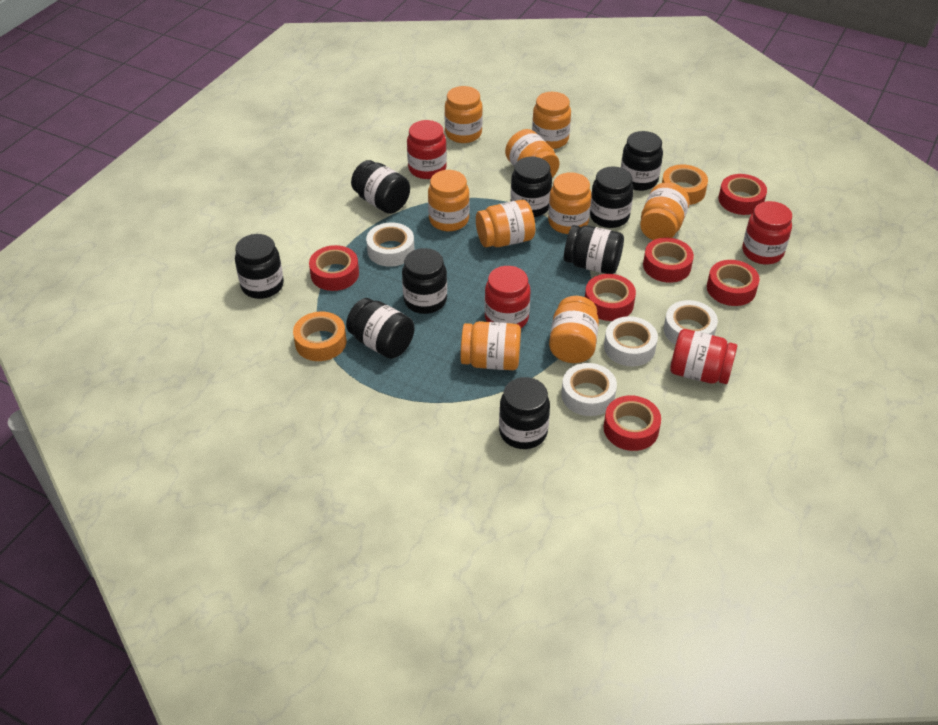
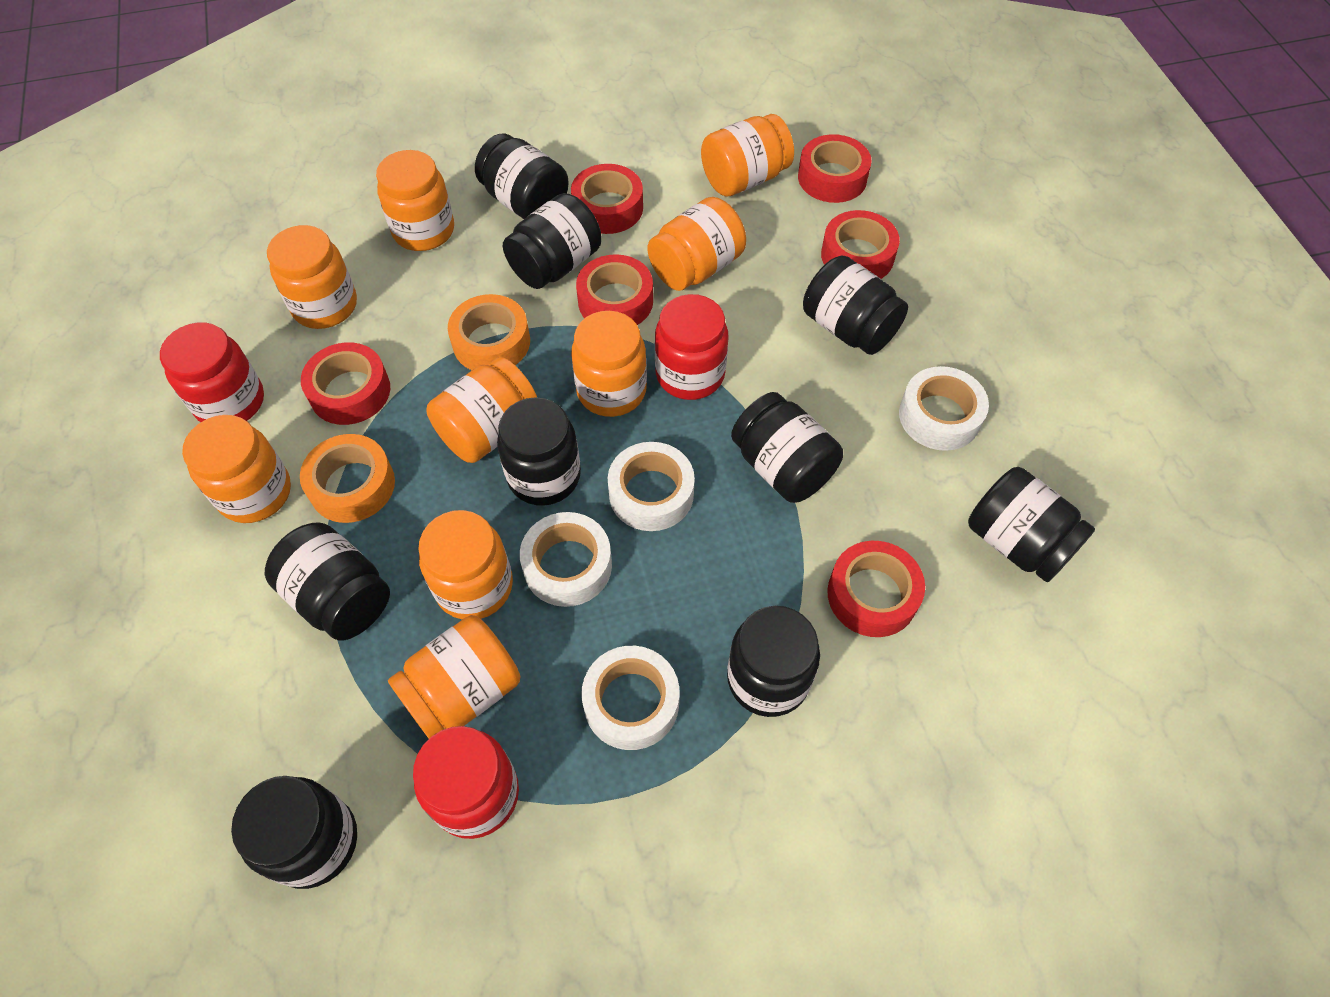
red jar: [407,120,447,179] [484,266,530,328] [670,329,737,384] [742,201,792,264] = 4 -> [160,322,264,422] [413,726,519,839] [655,294,729,400] = 3

